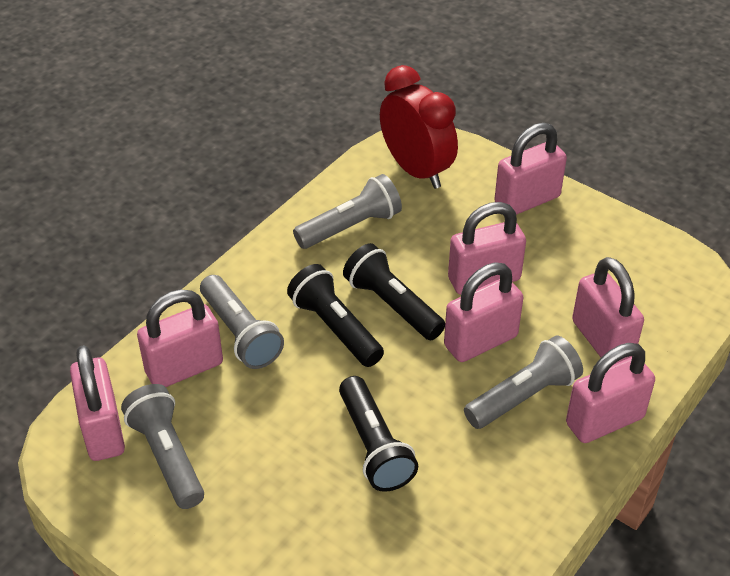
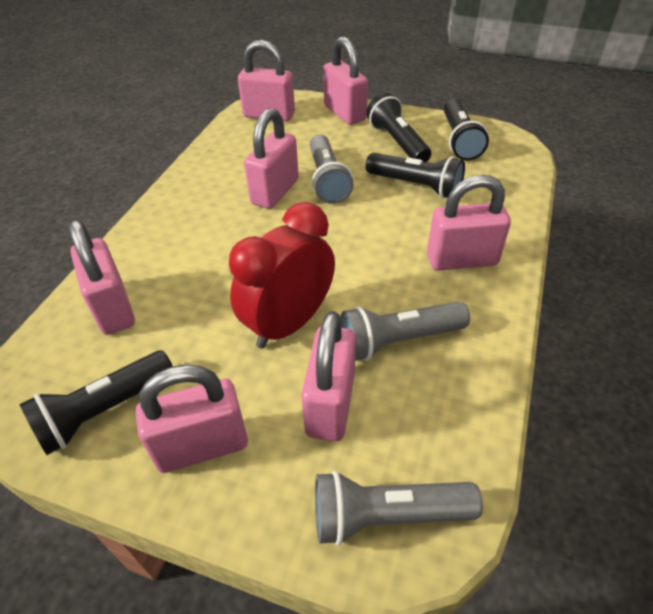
black flashlight: [287,264,384,367] [339,376,418,492] [343,243,445,340] = 3 -> [19,350,173,455] [365,153,465,199] [366,93,431,162] [444,99,489,161] = 4
grey flashlight: [121,384,204,509] [200,275,284,369] [293,174,402,249] [464,336,583,429] = 4 -> [310,134,354,204] [315,471,483,546] [341,302,470,361] = 3

